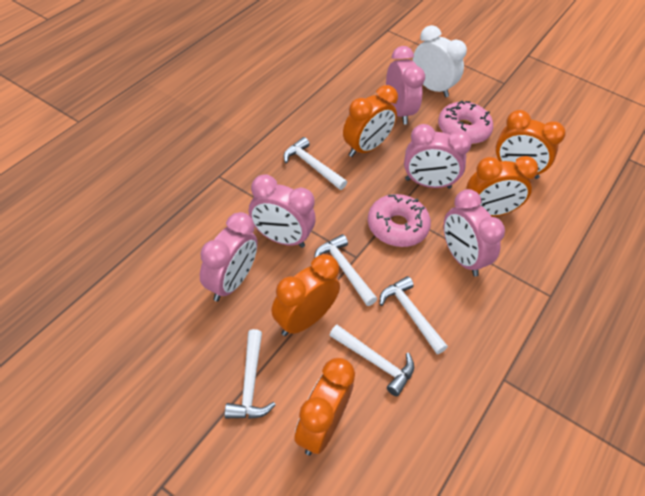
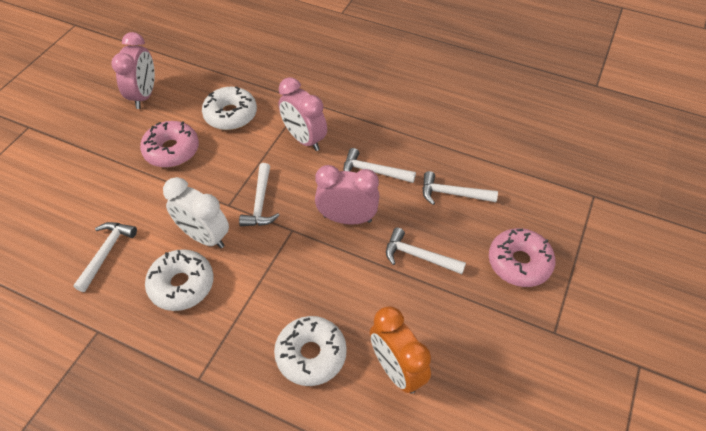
orange clock: [271,254,340,336] [294,358,355,455] [343,85,398,157] [466,156,538,217] [496,110,566,179] = 5 -> [370,306,431,393] = 1
pink clock: [200,212,258,302] [248,174,315,248] [386,46,425,125] [404,124,472,189] [443,189,505,277] = 5 -> [111,32,155,109] [279,77,327,151] [315,165,380,225] = 3
white donut: none = 0 -> [145,249,214,311] [202,86,257,130] [274,316,347,386] = 3

